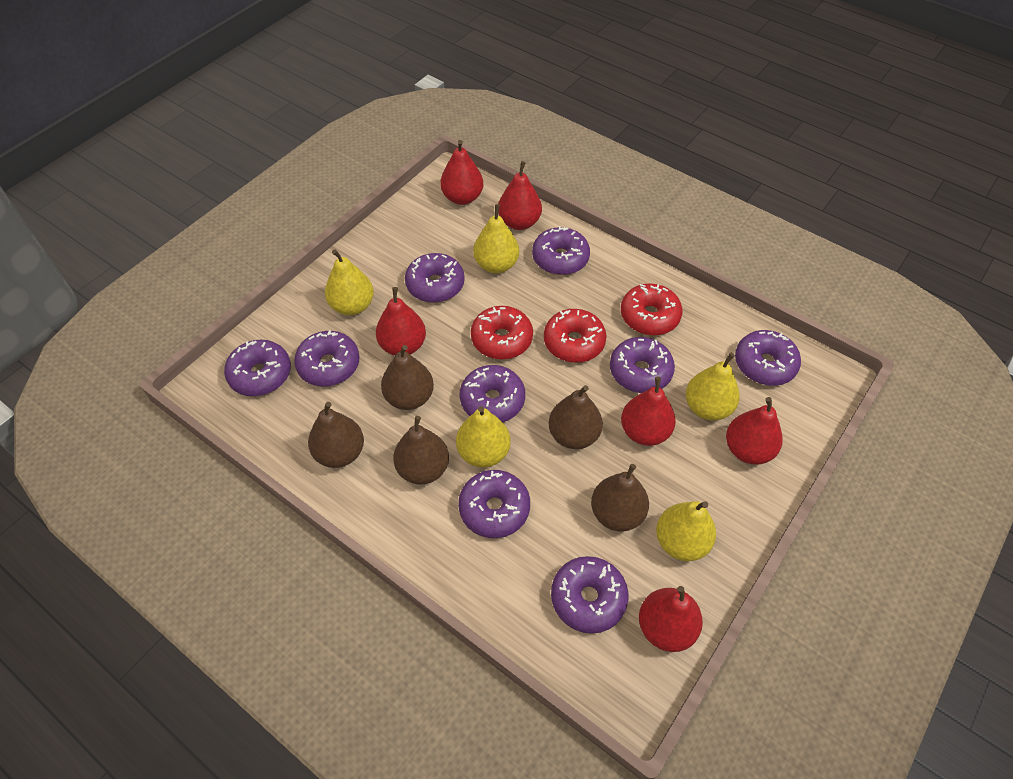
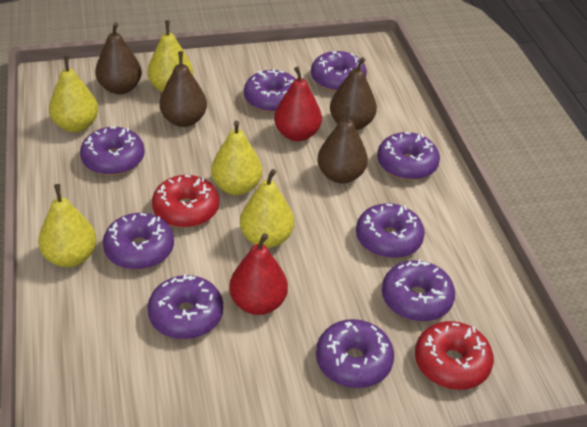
brown pear: [308,402,364,468] [381,345,434,410] [393,416,449,484] [549,385,603,449] [591,464,649,532] = 5 -> [95,22,142,94] [159,51,207,127] [318,106,368,183] [330,57,377,130] = 4
red donut: [471,306,533,359] [544,309,607,363] [621,283,682,336] = 3 -> [152,175,219,228] [415,321,494,390] = 2
red pear: [376,287,426,356] [440,140,483,205] [498,161,542,230] [621,377,676,446] [639,586,703,652] [726,397,782,465] = 6 -> [229,233,288,315] [274,66,322,141] = 2

